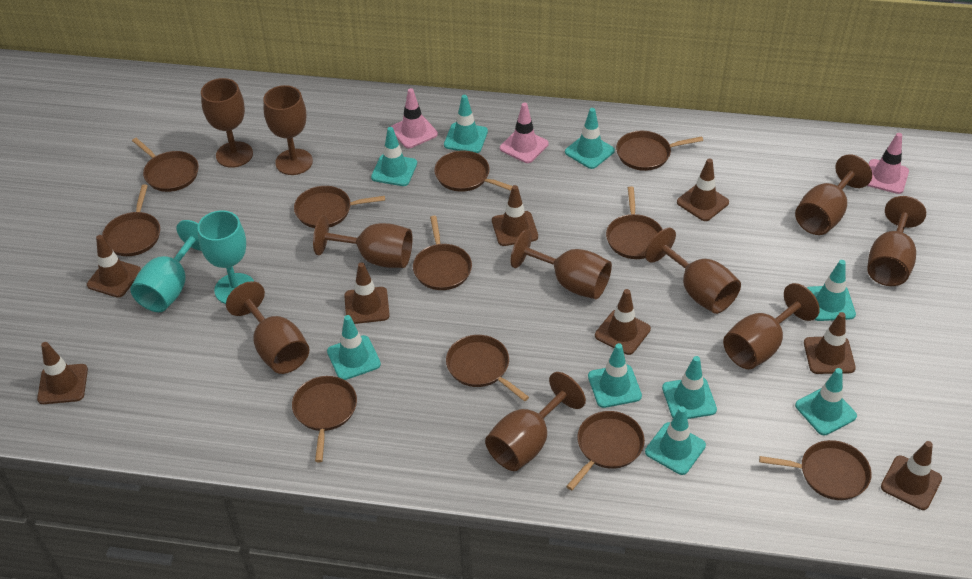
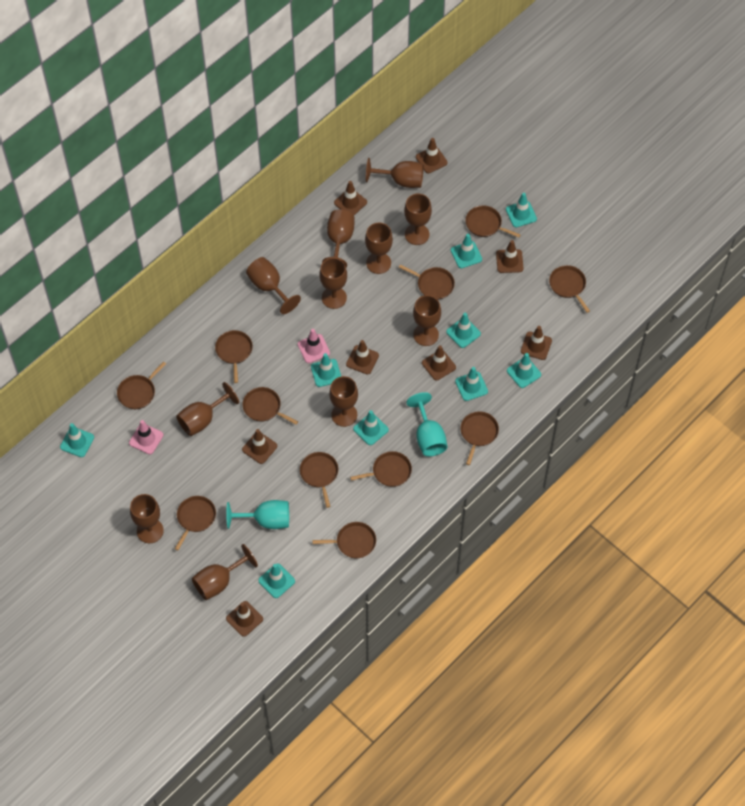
brown goblet: [201,78,253,168] [226,281,309,374] [263,85,313,175] [313,215,412,268] [485,372,586,471] [510,229,612,299] [645,228,741,314] [723,283,820,369] [795,154,872,235] [867,196,926,286] = 10 -> [130,494,164,543] [176,382,239,436] [192,544,258,600] [246,257,301,314] [320,258,347,309] [322,210,354,268] [329,376,358,427] [365,223,393,274] [366,158,424,188] [404,194,432,245] [413,295,441,346] = 11
pink traffic cone: [391,88,438,148] [500,103,549,163] [867,133,909,194] = 3 -> [129,420,164,455] [298,329,330,363] = 2

